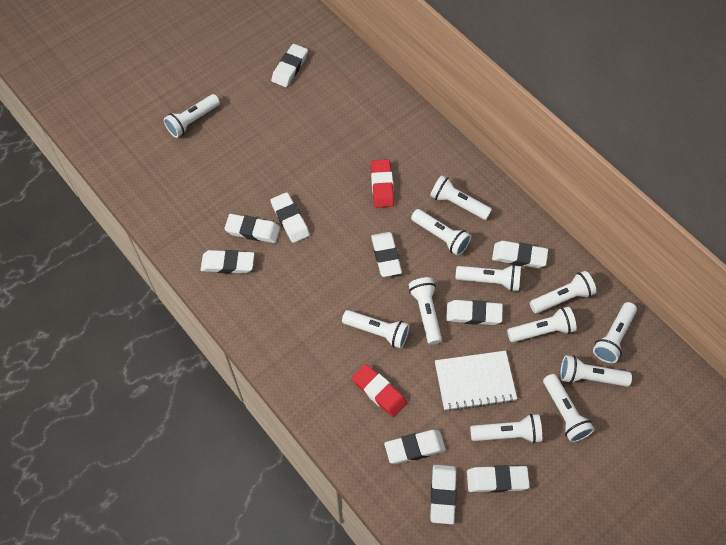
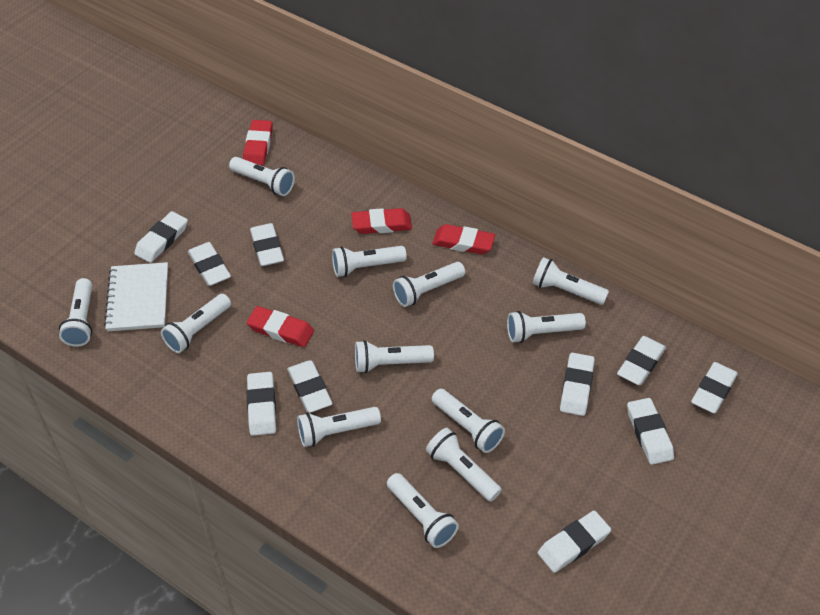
red eraser: [352,364,407,417] [371,159,394,208] = 2 -> [243,120,273,166] [247,306,314,347] [351,208,412,234] [432,224,495,254] = 4

